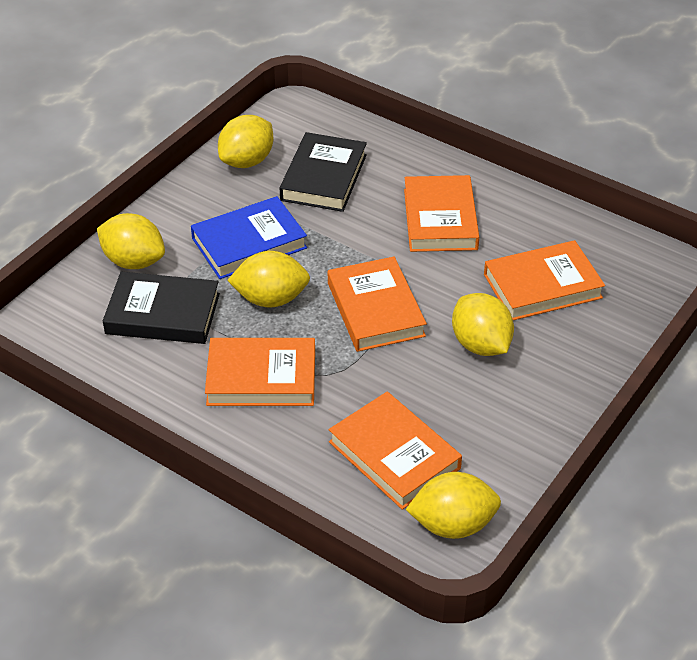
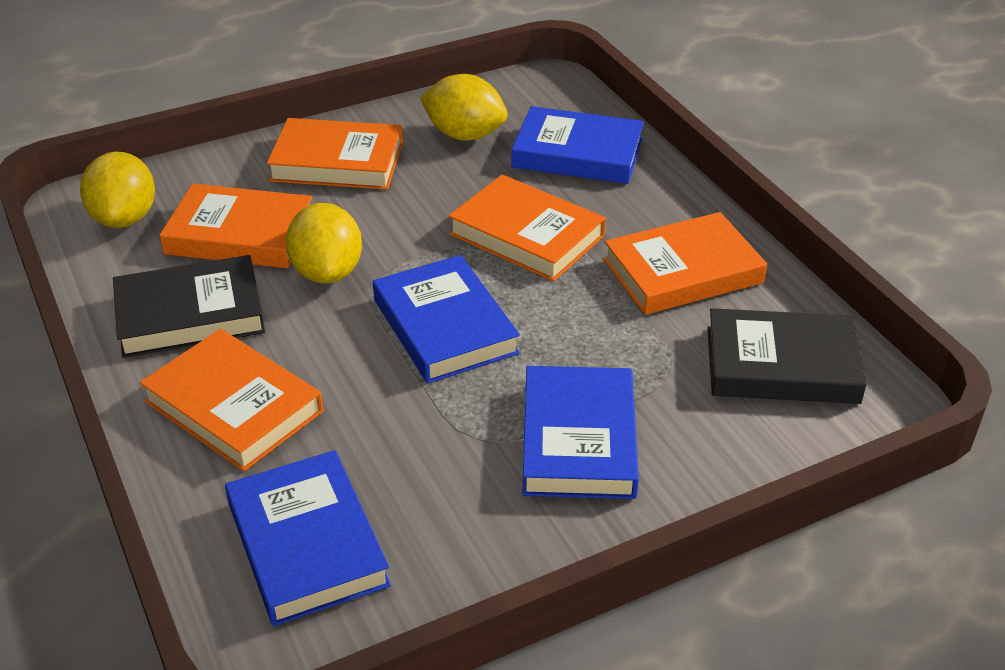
blue book: [191,196,307,279] = 1 -> [225,450,391,626] [373,255,520,383] [511,106,644,184] [522,366,639,499] = 4
yellow lemon: [97,213,165,269] [218,115,274,168] [227,251,310,308] [406,472,501,539] [452,293,514,356] = 5 -> [80,152,155,228] [286,203,362,283] [420,74,508,141] = 3

